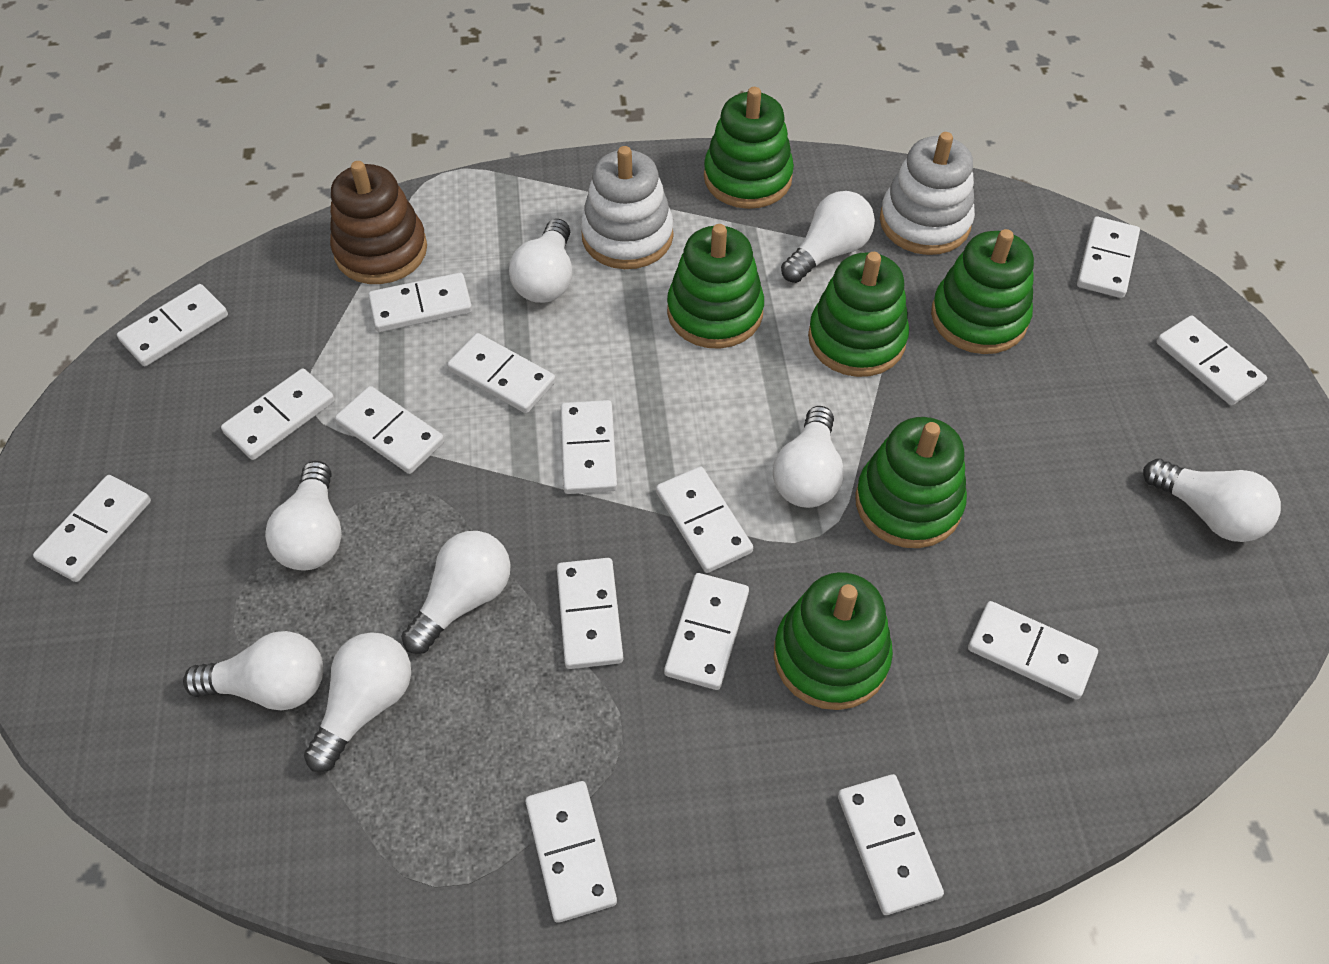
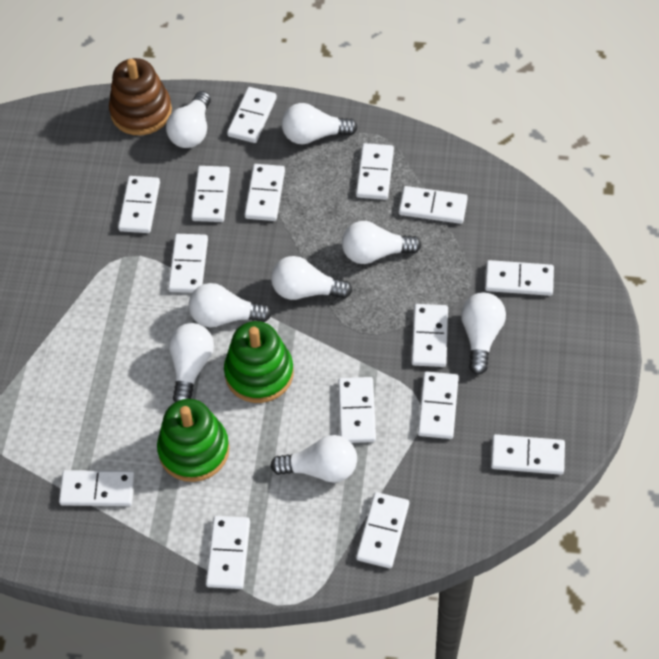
green stacking toy: [667,224,764,349] [704,87,794,209] [774,572,893,710] [808,252,909,377] [855,417,967,548] [931,229,1034,354] = 6 -> [157,399,229,482] [224,321,294,403] = 2
white stacking toy: [581,146,674,269] [880,132,975,255] = 2 -> none = 0

